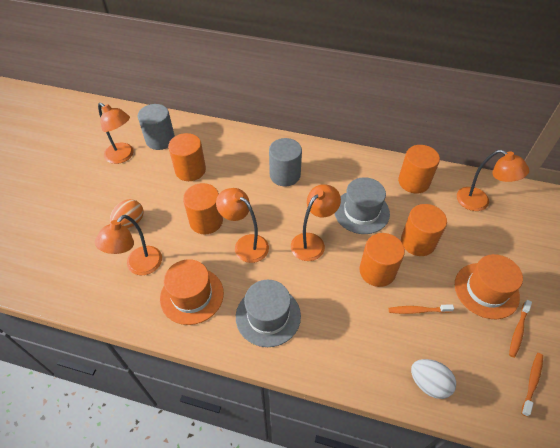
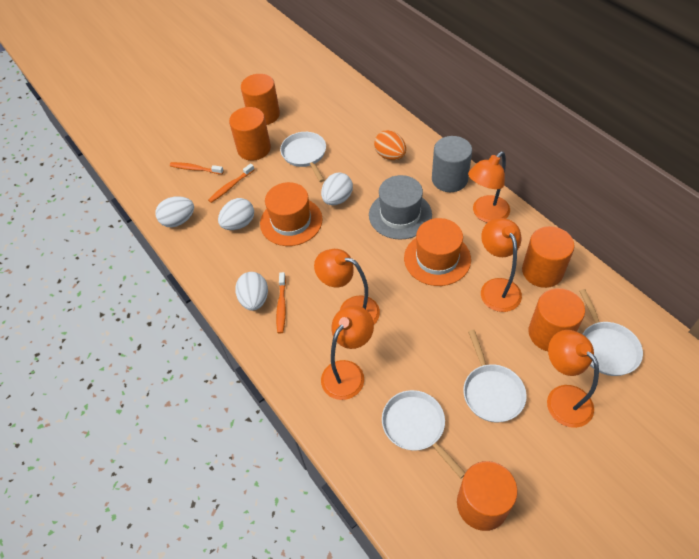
grey cylinder: [138,104,175,150] [269,138,302,186] = 2 -> [432,136,472,192] = 1
grey hat: [236,280,301,347] [334,177,390,234] = 2 -> [369,175,432,240] = 1
white egg: [411,359,456,399] = 1 -> [156,196,194,227] [218,198,254,230] [235,272,268,311] [321,173,353,205] = 4
white pan: none = 0 -> [280,132,326,182] [382,390,465,478] [463,330,527,422] [579,289,643,376] = 4

